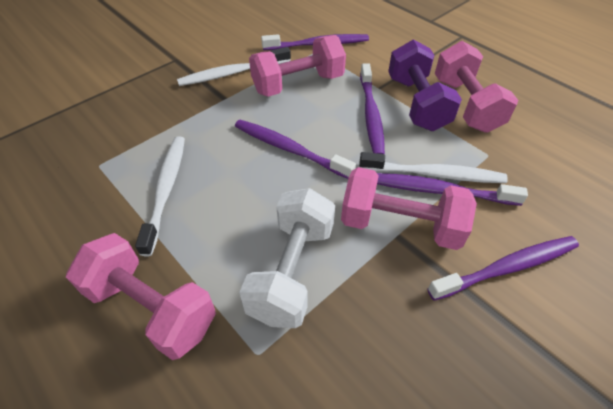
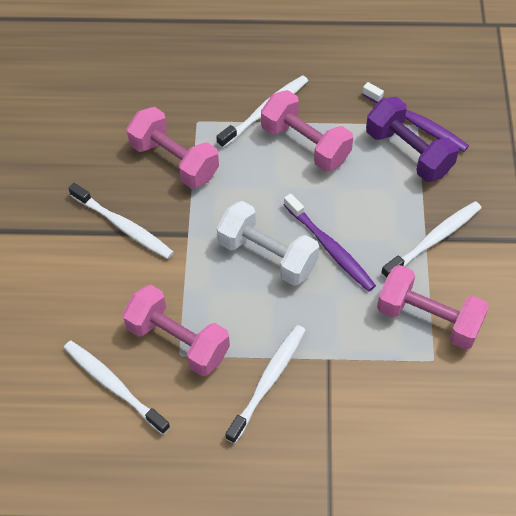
purple toothbrush: [235,120,356,179] [261,34,369,50] [360,63,385,154] [377,173,528,206] [427,236,579,301] = 5 -> [284,194,376,292] [362,82,469,152] = 2
white toothbrush: [135,136,185,256] [177,47,291,86] [359,152,508,183] = 3 -> [64,341,170,435] [68,183,174,259] [216,75,308,148] [225,325,305,444] [381,201,481,279] = 5

